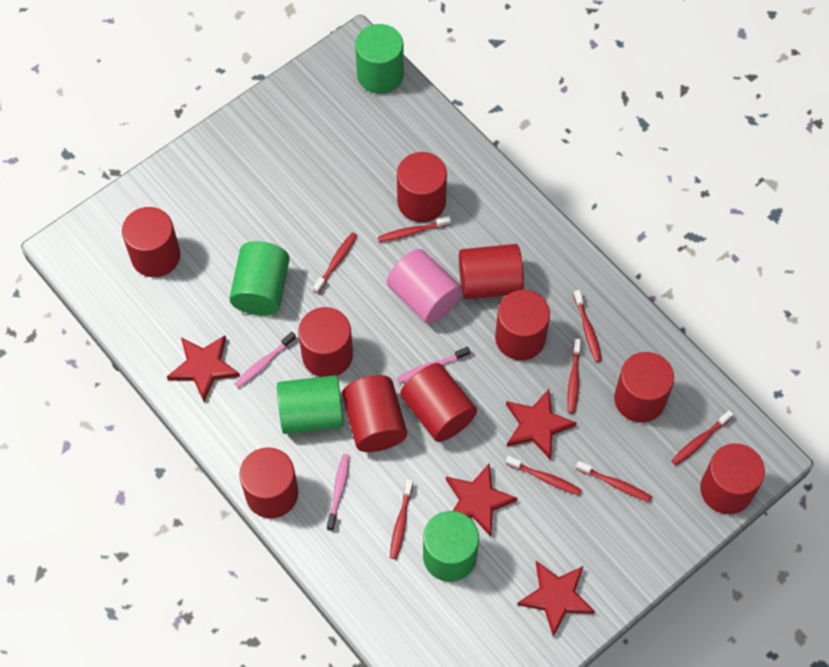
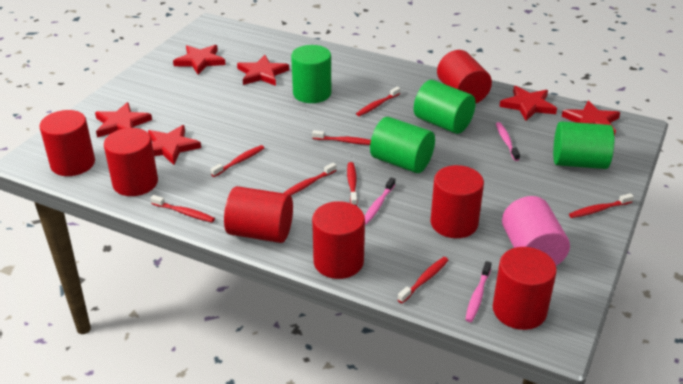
red cylinder: [122,207,180,277] [239,447,298,518] [298,307,353,377] [342,375,407,452] [397,152,447,222] [400,363,477,442] [459,244,524,300] [495,290,550,360] [614,352,674,423] [700,444,765,514] = 10 -> [40,110,95,176] [104,128,158,196] [224,186,293,243] [312,201,365,279] [430,165,484,238] [437,50,492,103] [493,247,557,330] = 7
red star: [167,336,240,401] [446,463,518,537] [506,389,577,460] [517,561,595,637] = 4 -> [95,102,152,137] [148,125,201,165] [173,45,226,75] [237,55,289,86] [499,86,557,121] [562,100,620,137] = 6

